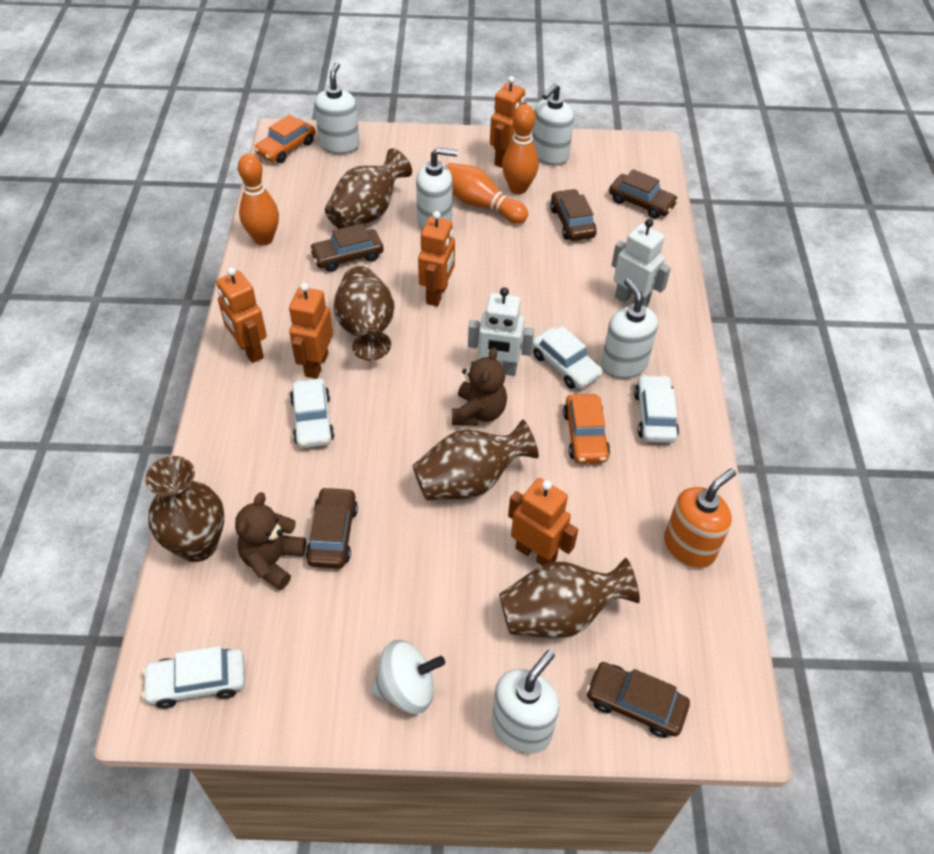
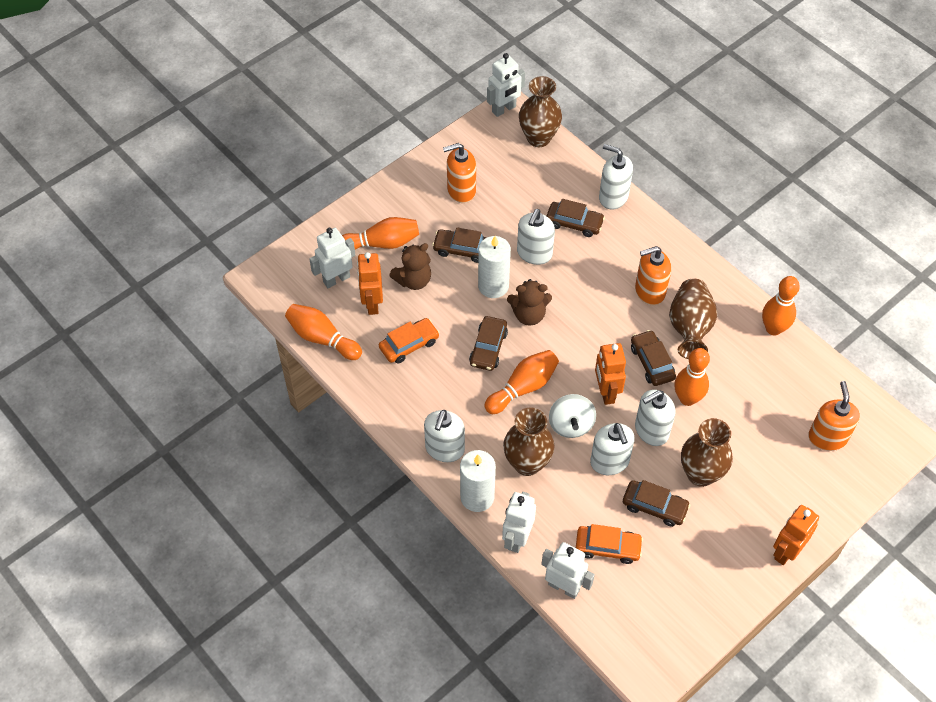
brown vase: [145,456,224,562] [325,148,412,229] [334,266,395,361] [413,419,539,500] [499,558,640,638] = 5 -> [503,407,555,476] [519,76,562,147] [669,279,717,359] [681,418,733,487] = 4
orange bowling pin: [238,154,279,245] [446,163,528,224] [502,104,539,194] = 3 -> [285,304,362,360] [342,217,419,249] [484,350,559,414] [675,348,710,406] [762,276,800,335] = 5
orange robot: [216,267,267,363] [289,283,333,379] [418,211,455,306] [490,76,526,168] [508,478,578,566] = 5 -> [357,252,383,315] [595,343,626,405] [773,505,819,565] = 3
orange soap dispenser: [664,468,736,569] = 1 -> [443,143,476,203] [635,246,671,305] [808,381,860,451] = 3
white candle: none = 0 -> [460,450,496,512] [478,236,511,298] = 2
white car: [142,646,245,708] [290,378,334,448] [532,326,603,389] [634,374,679,443] = 4 -> none = 0
white robot: [468,287,534,376] [612,219,671,308] = 2 -> [309,228,355,288] [487,53,525,117] [502,492,536,553] [541,542,595,599] = 4

